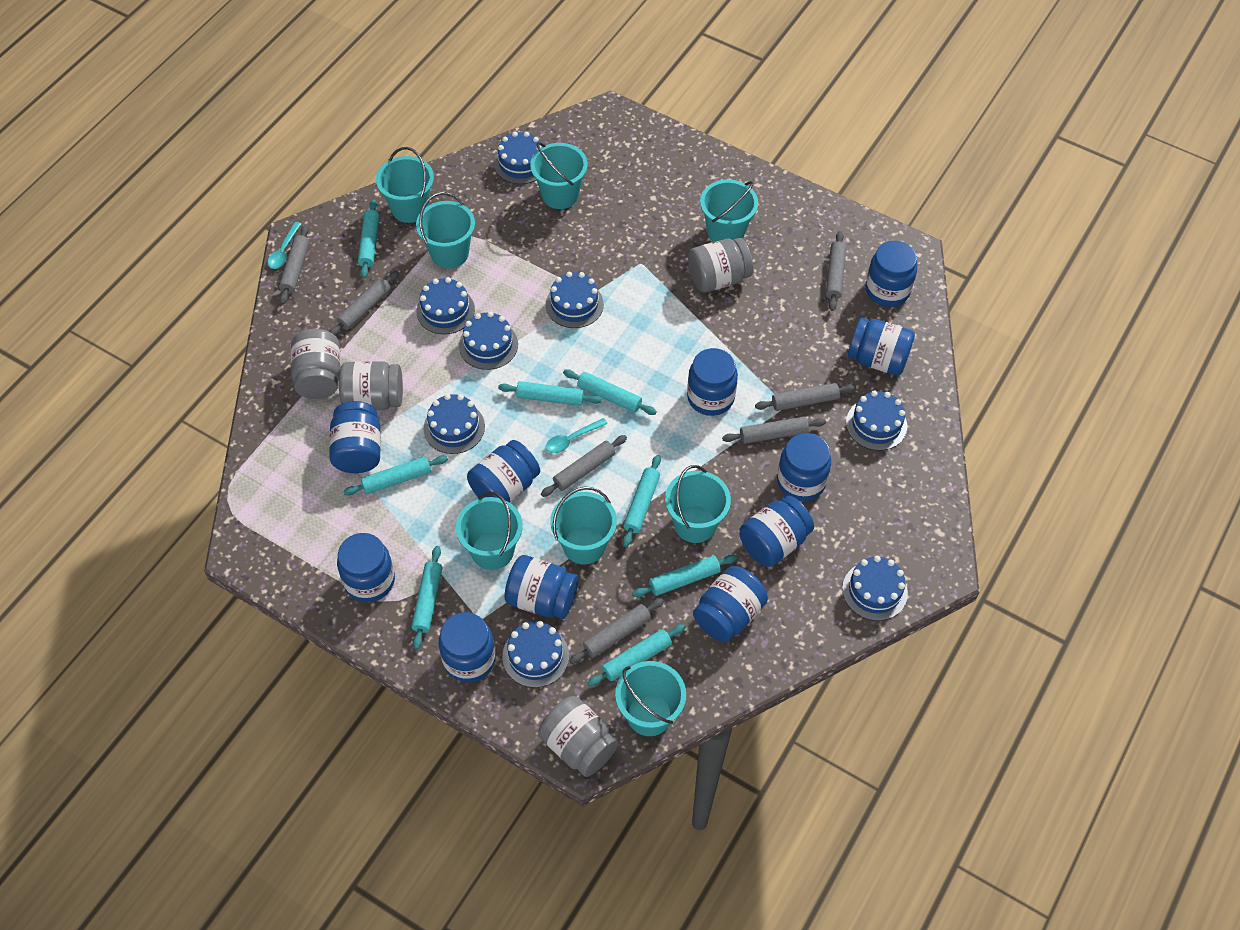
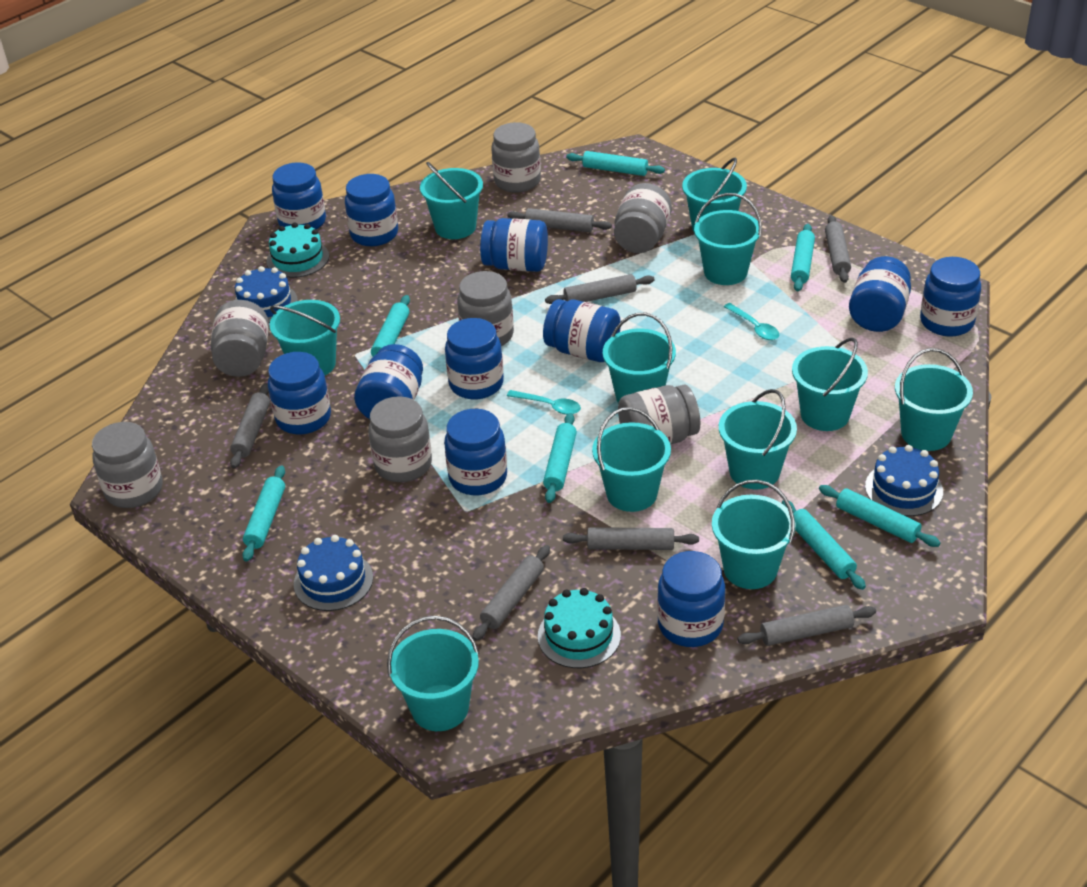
blue cake: [416,277,475,334] [424,394,485,454] [459,311,518,370] [494,132,542,184] [502,621,569,688] [546,272,604,328] [842,556,908,621] [846,390,907,451] = 8 -> [235,266,298,323] [294,535,373,611] [865,445,943,516] = 3
grey jar: [291,329,341,399] [339,361,403,410] [538,696,619,777] [688,238,753,293] = 4 -> [92,422,163,508] [210,300,269,377] [368,396,432,482] [457,271,514,346] [491,122,541,193] [614,183,672,253] [618,384,700,445] = 7
turquoise bucket: [376,147,434,223] [416,192,475,268] [456,492,523,570] [530,142,588,209] [550,486,617,564] [615,661,686,736] [665,465,731,543] [700,179,758,242] = 8 -> [269,300,340,376] [387,616,479,731] [420,162,483,239] [592,407,671,512] [603,313,676,403] [682,158,747,234] [694,193,762,285] [712,480,795,589] [719,389,797,489] [792,338,868,431] [895,348,973,451] = 11
turquoise cake: none = 0 -> [266,222,329,278] [538,588,621,668] = 2
turquoise rolling pin: [343,455,448,495] [358,200,380,278] [411,546,443,650] [498,381,602,406] [563,369,657,415] [587,624,686,687] [623,455,661,547] [632,554,737,597] = 8 -> [242,465,285,562] [371,295,410,357] [543,413,577,503] [566,151,665,176] [782,500,866,590] [791,224,815,292] [819,485,940,547] = 7

